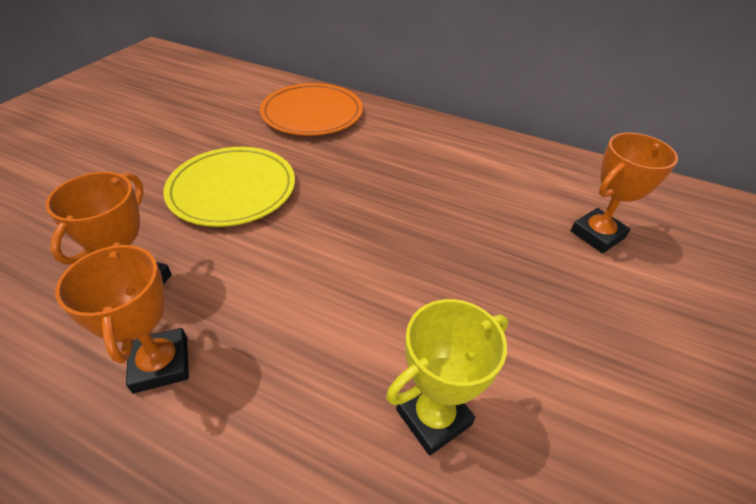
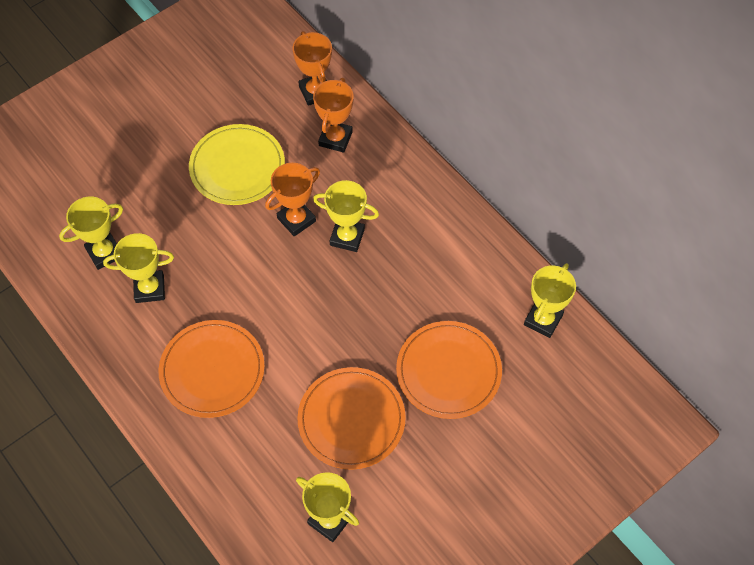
orange plate: [260,83,363,136] = 1 -> [159,320,265,418] [297,367,406,470] [396,321,502,419] = 3
yellow trophy: [386,299,508,456] = 1 -> [59,197,123,270] [103,233,174,303] [296,472,359,542] [313,180,379,252] [524,263,576,338] = 5

